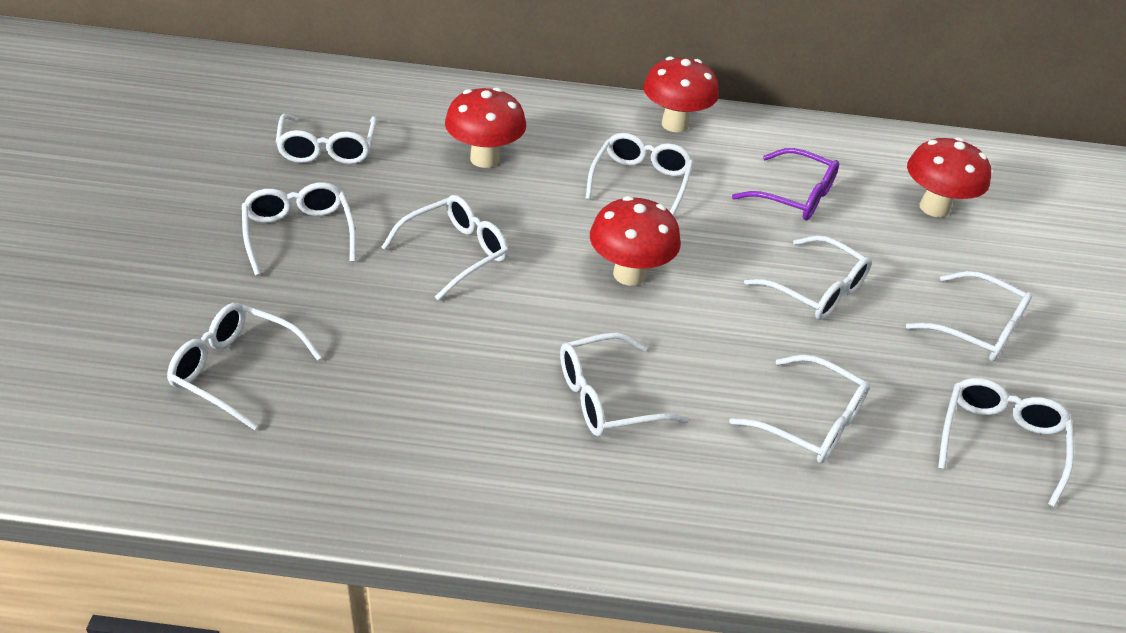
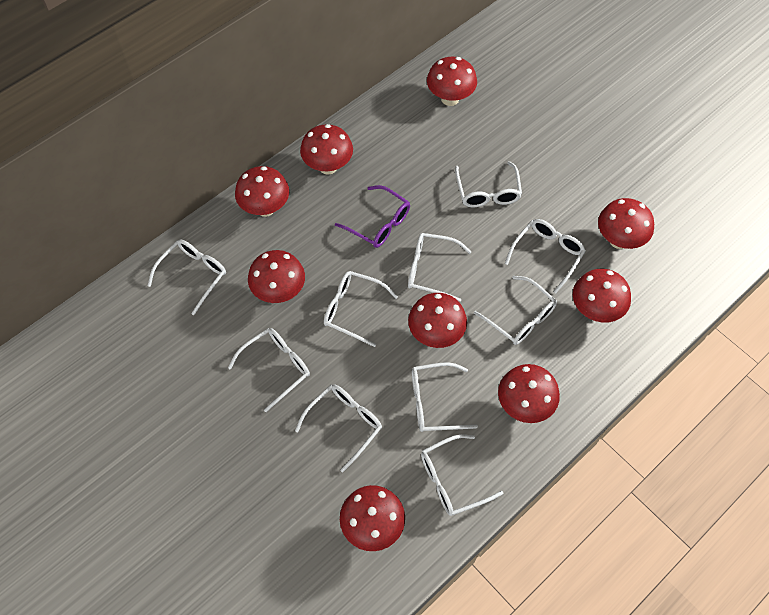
red mushroom: [445,87,526,168] [590,196,681,286] [643,56,719,132] [907,137,991,217] = 4 -> [235,166,289,217] [248,250,305,303] [300,124,353,175] [340,485,405,551] [408,293,467,348] [427,57,477,106] [498,364,560,423] [573,269,631,323] [598,198,654,249] = 9

